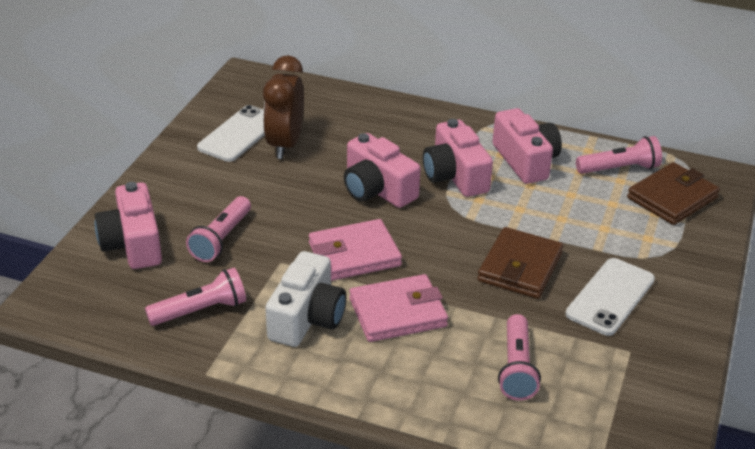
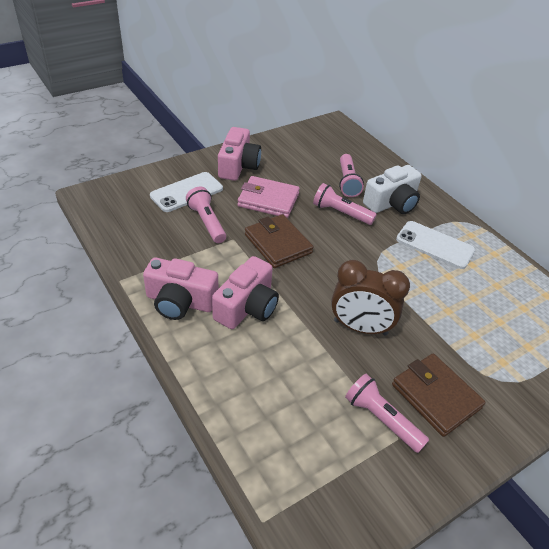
pink camera: [95,182,162,269] [344,133,421,208] [423,119,493,197] [493,108,562,184] = 4 -> [143,258,218,320] [212,256,279,329] [218,127,261,181] = 3
pink wallet: [309,219,402,281] [349,274,448,342] = 2 -> [238,176,300,218] = 1

